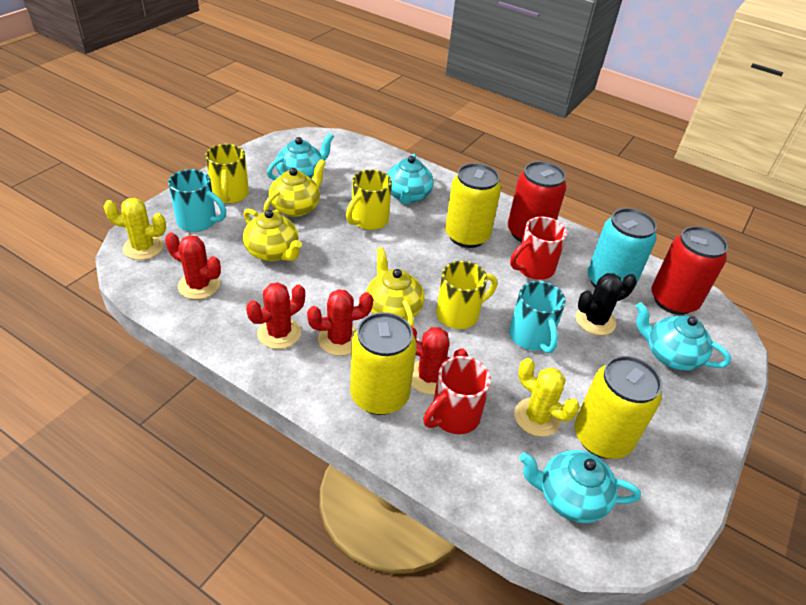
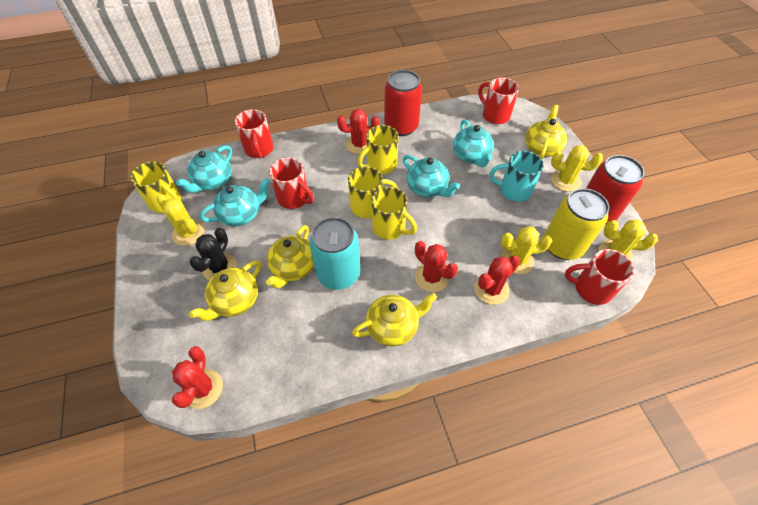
red mug: [423,356,491,434] [510,217,567,280] = 2 -> [235,109,273,159] [269,158,314,209] [478,78,519,124] [565,249,634,305] = 4
turquoise mug: [168,169,226,232] [509,281,566,353] = 2 -> [489,151,544,202] = 1
yellow cactus: [104,198,166,260] [515,358,579,437] = 2 -> [156,194,205,246] [501,226,552,274] [551,145,603,192] [598,219,658,262] = 4
yellow can: [350,312,417,415] [445,163,501,248] [575,356,662,459] = 3 -> [544,188,609,260] = 1
yellow mug: [205,144,249,204] [346,169,392,230] [436,261,497,329] = 3 -> [130,161,181,213] [348,166,397,218] [358,125,399,174] [371,187,417,240] = 4
yellow teapot: [243,209,302,261] [264,159,326,217] [366,247,424,327] = 3 -> [189,260,261,321] [266,225,314,289] [352,293,437,346] [525,105,567,160] = 4

